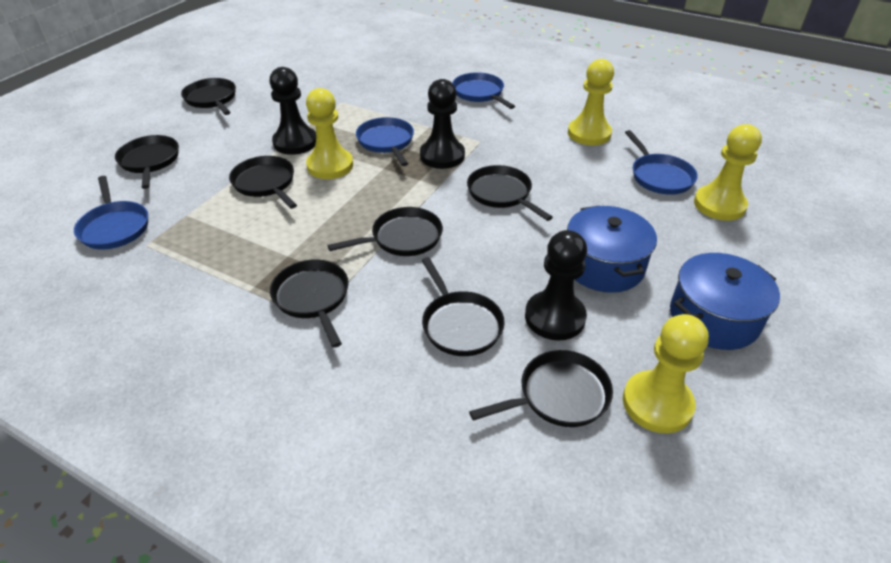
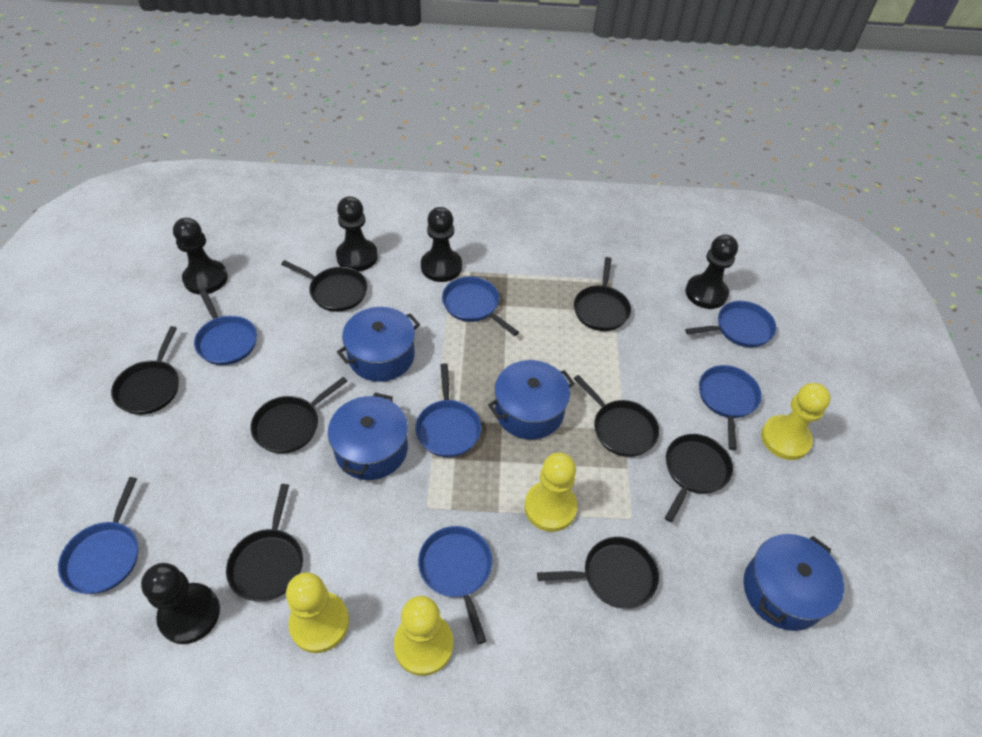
black pawn: [270,67,316,155] [420,79,465,169] [525,230,587,341] = 3 -> [141,563,220,644] [173,218,228,294] [336,196,378,271] [421,207,462,282] [686,235,738,309] = 5
blue pan: [74,176,148,249] [356,117,414,166] [452,72,515,109] [625,130,698,195] = 4 -> [58,477,138,594] [194,289,257,365] [416,363,481,457] [418,526,492,644] [442,276,519,336] [685,301,776,347] [699,365,762,450] = 7
blue pot: [567,206,657,293] [670,253,780,350] = 2 -> [328,393,408,480] [337,307,420,382] [488,360,575,440] [744,534,844,631] = 4

